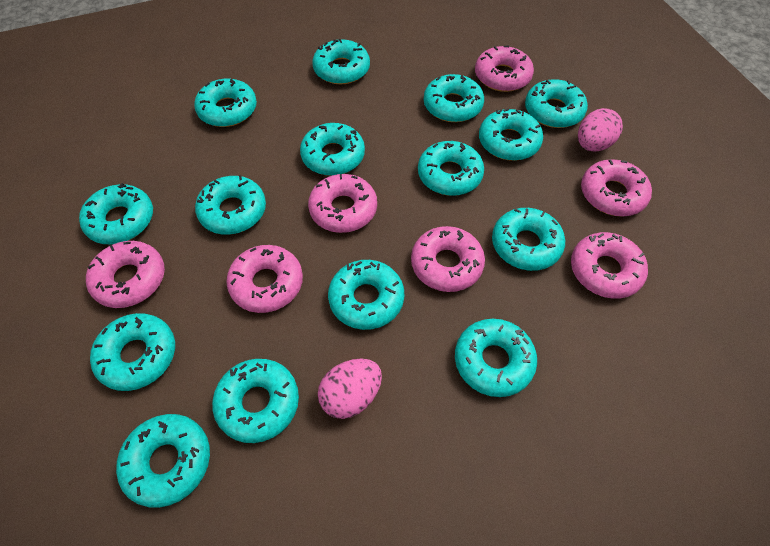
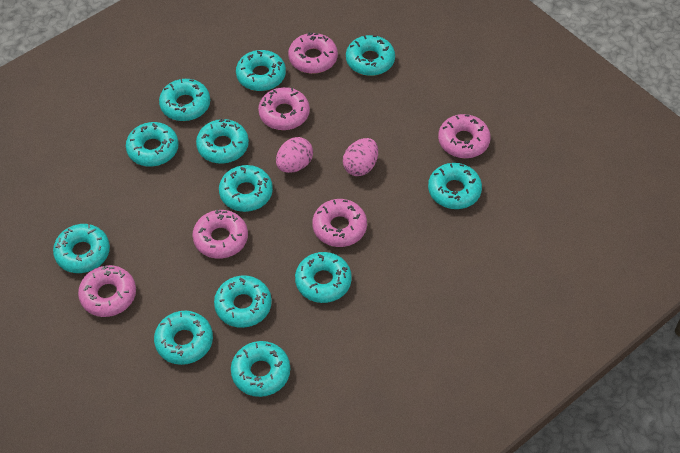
pink donut: [86,241,165,308] [226,245,303,313] [308,174,377,233] [411,226,485,292] [475,46,534,92] [571,232,648,299] [581,159,652,216] = 7 -> [78,265,136,317] [192,210,248,259] [258,87,310,130] [288,32,338,74] [312,199,367,247] [438,114,491,158] = 6
turquoise donut: [79,183,153,244] [90,313,175,391] [116,414,210,508] [194,78,257,127] [195,175,266,235] [212,359,299,443] [300,123,365,176] [312,39,370,85] [328,260,404,330] [418,141,484,196] [424,74,484,122] [455,319,537,397] [479,109,543,161] [492,208,565,271] [525,79,588,128] = 15 -> [53,224,110,273] [126,122,179,167] [154,311,213,365] [159,79,210,121] [196,118,249,164] [214,275,272,328] [219,165,273,212] [231,341,290,397] [236,50,286,91] [295,252,352,303] [346,35,395,76] [428,163,482,209] = 12

